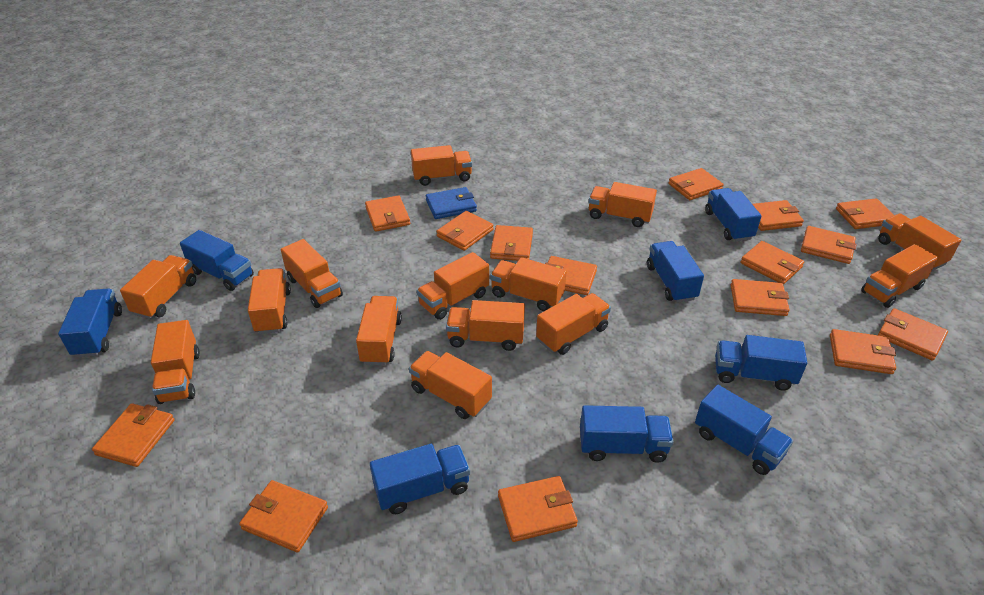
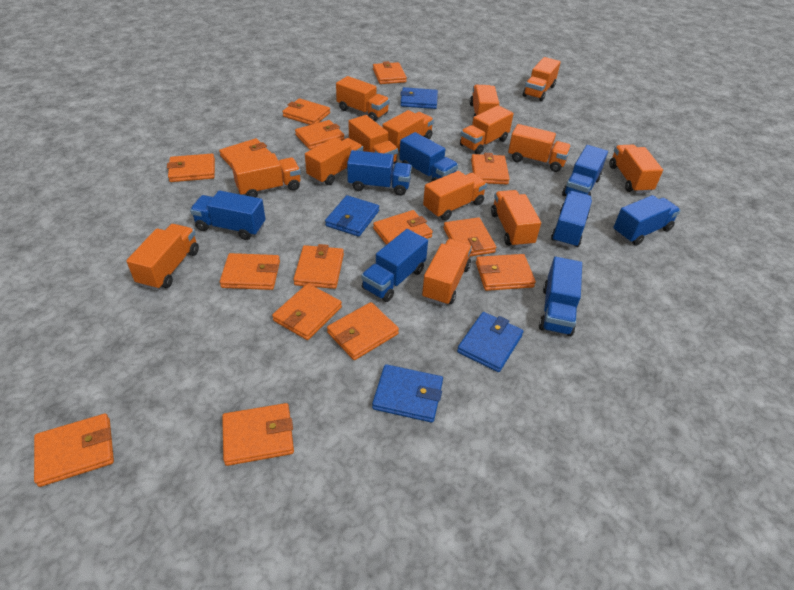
blue wallet: [426,187,477,219] = 1 -> [325,195,379,237] [372,364,443,423] [400,87,438,109] [457,312,523,372] = 4

